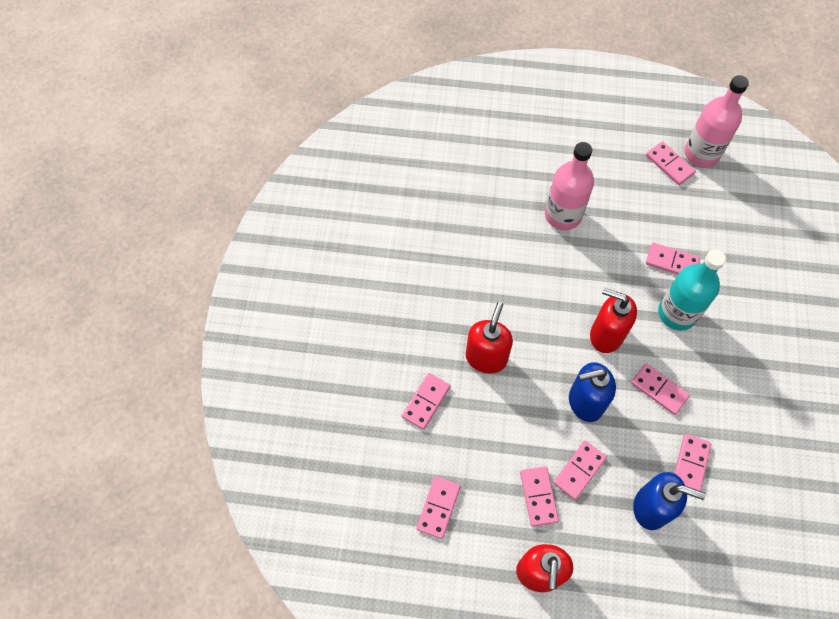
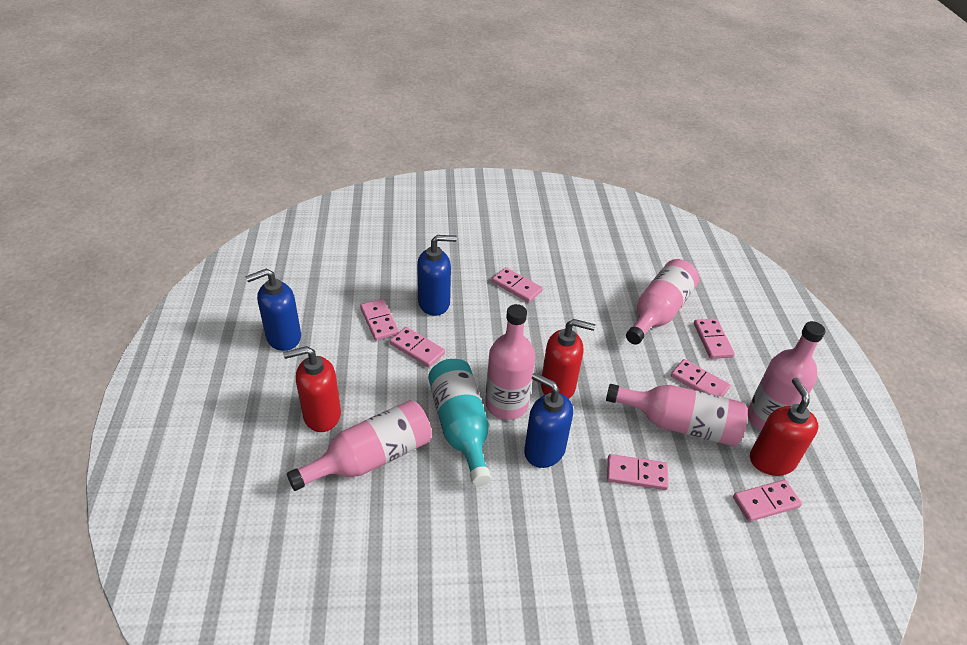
blue soap dispenser: [569,362,616,422] [633,472,706,530] = 2 -> [245,269,301,351] [417,235,457,316] [524,373,573,468] = 3
pink bottle: [545,142,594,230] [684,75,749,167] = 2 -> [287,400,432,491] [485,304,535,420] [606,384,748,446] [626,259,699,345] [748,321,826,431] = 5
pink domino: [401,373,451,430] [417,476,461,539] [520,466,559,527] [553,441,607,500] [631,363,690,415] [646,141,696,185] [646,243,700,275] [674,434,711,491] = 8 -> [360,299,399,341] [390,327,445,367] [492,267,543,303] [607,454,669,490] [671,359,730,397] [694,319,735,359] [733,480,802,522] = 7

